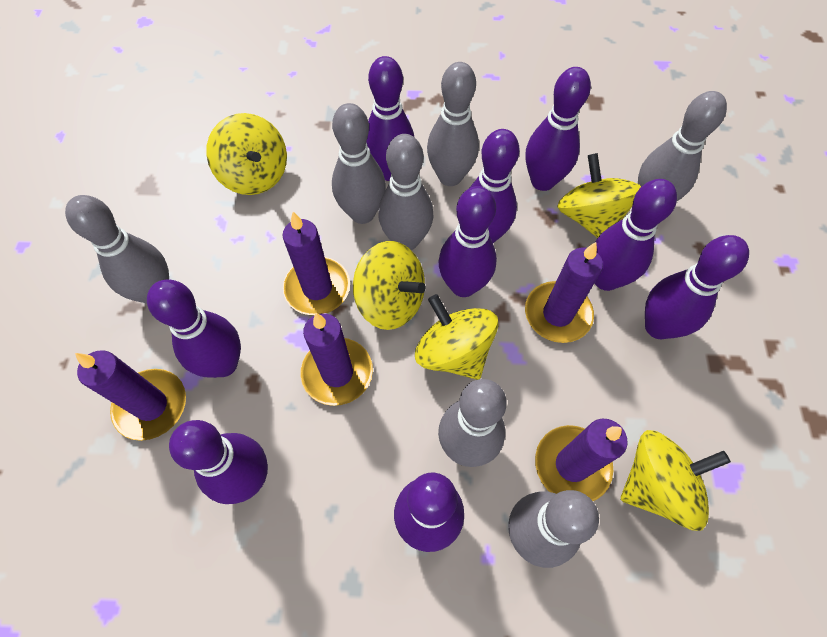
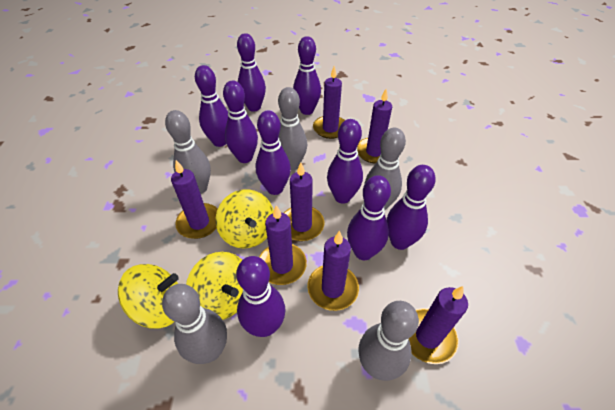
grey bowling pin: [65,195,169,303] [332,103,386,224] [378,134,434,250] [427,62,479,186] [438,379,507,467] [508,490,599,568] [638,91,727,201] = 7 -> [162,284,227,364] [165,110,211,194] [278,87,307,170] [358,301,419,381] [364,128,406,210] = 5
purple candle: [75,350,186,441] [283,212,350,315] [300,313,373,406] [525,242,603,343] [535,419,628,501] = 5 -> [171,160,217,239] [259,205,307,285] [284,162,325,241] [307,231,359,311] [313,66,345,139] [357,89,392,164] [409,286,468,364] = 7
yellow spinning top: [206,113,287,195] [353,241,426,330] [415,294,499,380] [557,153,641,238] [621,430,731,531] = 5 -> [118,264,179,329] [186,252,243,320] [216,189,274,249] = 3

